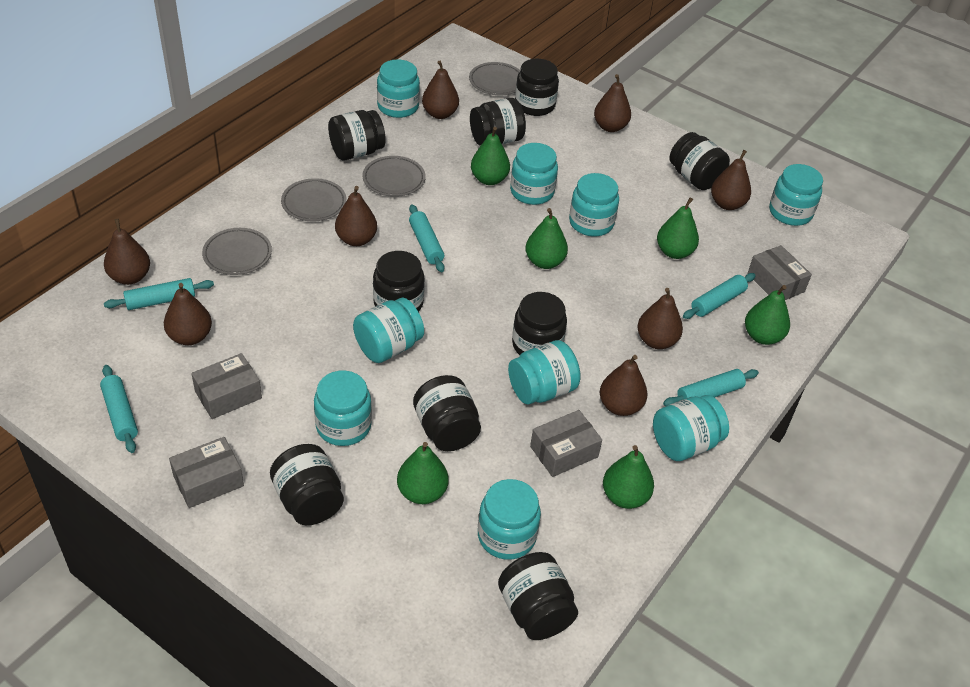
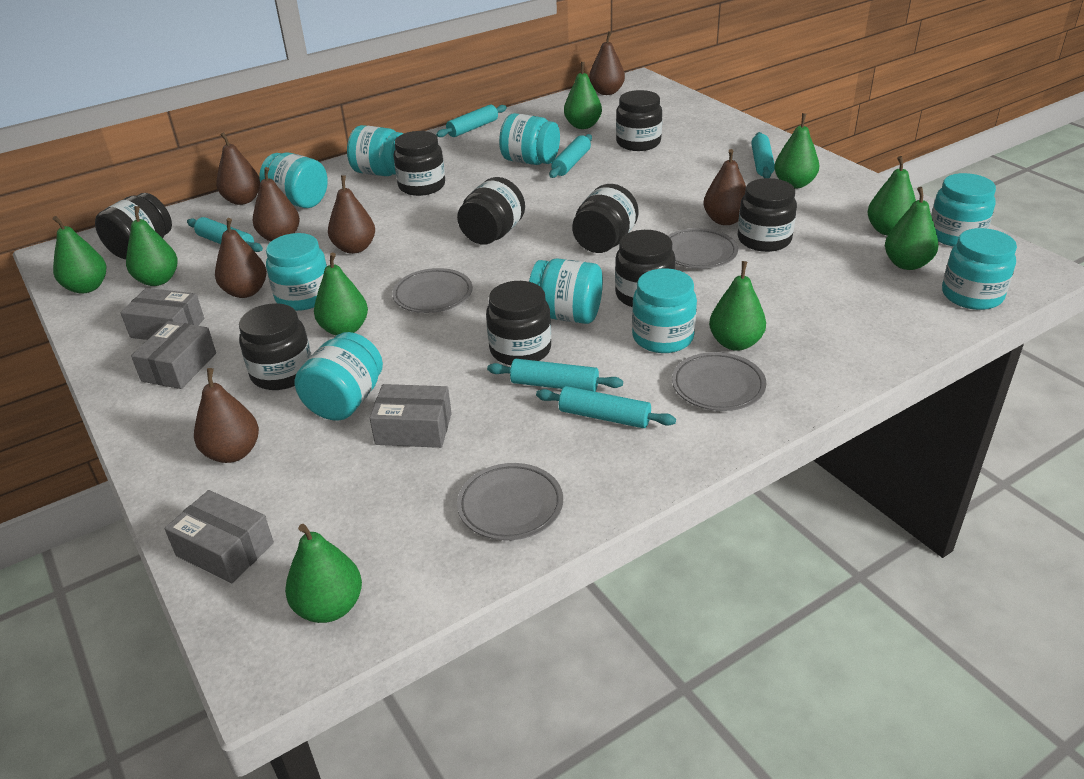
brown pear: [104,219,150,285] [164,283,212,345] [335,186,377,246] [422,61,459,119] [594,74,631,132] [600,355,648,416] [637,288,683,349] [711,150,751,210] = 8 -> [194,368,259,463] [215,218,267,298] [216,132,260,205] [253,167,300,241] [328,175,375,254] [589,31,625,95] [704,149,746,225] = 7
green pear: [397,442,448,504] [471,127,510,185] [525,208,568,269] [603,445,654,509] [657,198,699,259] [745,285,790,345] = 6 -> [53,216,106,294] [126,206,178,286] [285,524,362,623] [314,253,368,336] [564,62,602,129] [709,261,766,351] [774,113,820,188] [867,156,916,236] [885,187,938,270] = 9
turquoise rolling pin: [100,365,138,453] [104,278,214,310] [409,204,445,272] [663,369,759,406] [683,273,756,319] = 5 -> [187,217,263,252] [436,104,507,137] [487,359,623,392] [536,386,676,428] [549,134,592,178] [751,132,775,178] = 6

